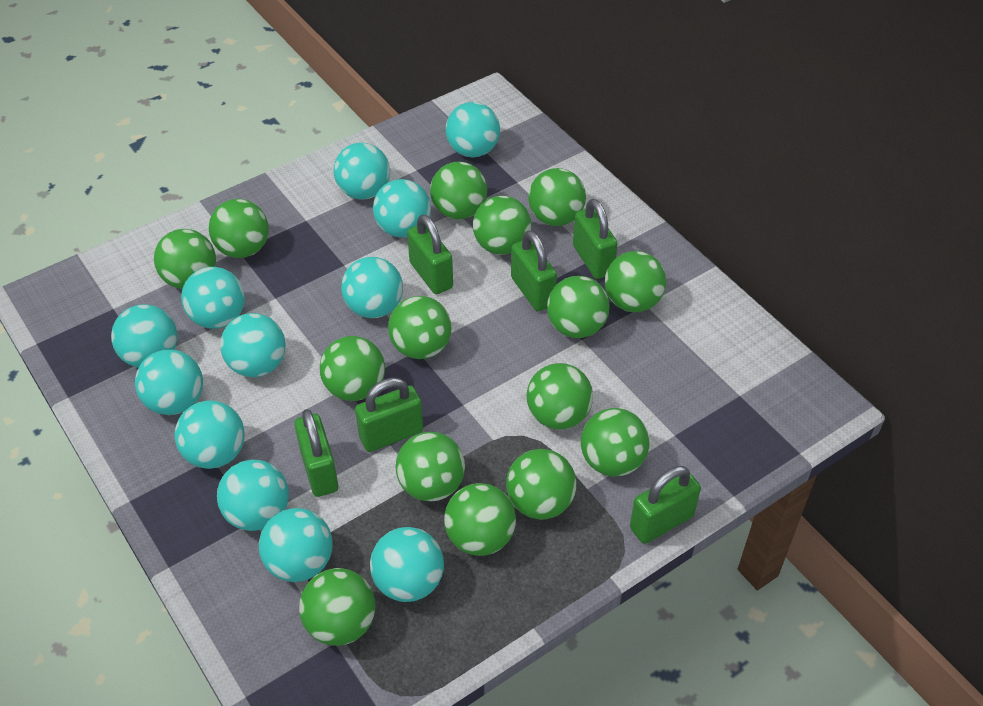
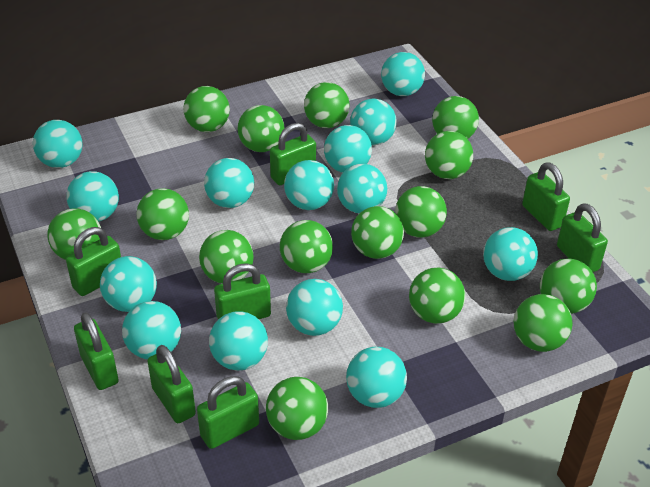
green padlock: [294,409,338,497] [355,378,423,452] [407,214,453,294] [511,231,557,311] [573,199,618,279] [630,466,701,544] = 6 -> [66,227,121,296] [74,312,119,390] [147,345,196,423] [197,376,259,449] [214,263,271,319] [270,123,316,185] [522,162,570,231] [557,203,608,272] = 8
turquoise ball: [111,304,177,368] [135,349,203,415] [175,400,245,469] [181,267,245,329] [217,460,289,531] [220,313,286,377] [259,508,333,582] [333,143,390,200] [341,257,403,318] [370,527,444,602] [373,179,431,238] [446,102,500,157] = 12 -> [33,120,83,168] [67,171,119,222] [100,256,157,312] [122,301,181,359] [204,158,254,208] [209,311,268,371] [284,160,334,210] [286,279,343,336] [324,125,372,173] [337,164,387,213] [346,347,407,408] [350,99,397,145] [381,52,425,96] [483,227,538,281] = 14

